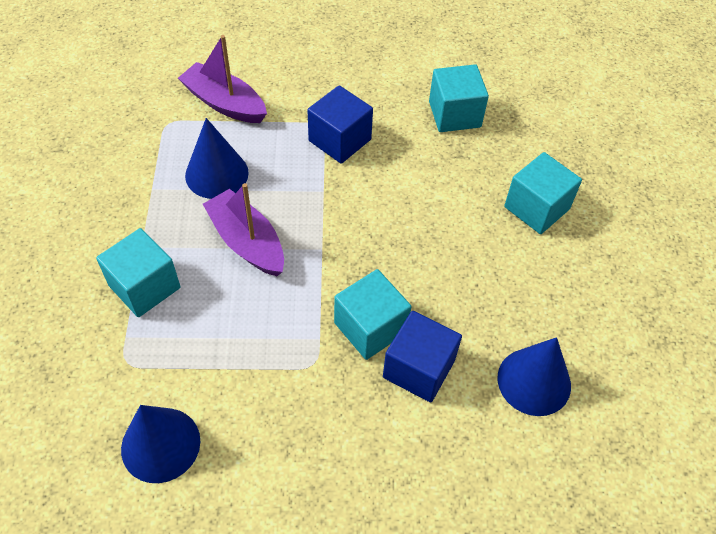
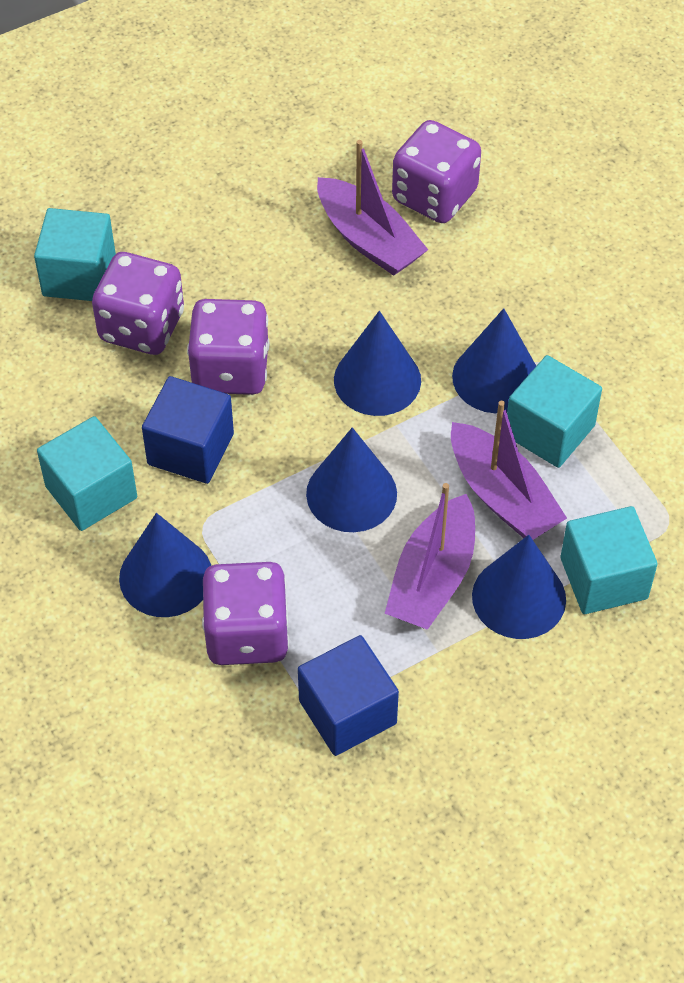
blue cone: [121,405,200,483] [185,118,249,199] [497,337,571,416] = 3 -> [119,513,211,617] [306,427,397,532] [334,311,421,416] [452,308,536,413] [472,535,566,639] = 5
purple boat: [178,35,267,123] [203,183,284,276] = 2 -> [317,140,428,276] [385,483,475,630] [451,401,567,540] = 3
purple dice: none = 0 -> [92,252,184,355] [187,299,269,395] [202,562,289,665] [392,120,481,223] = 4

